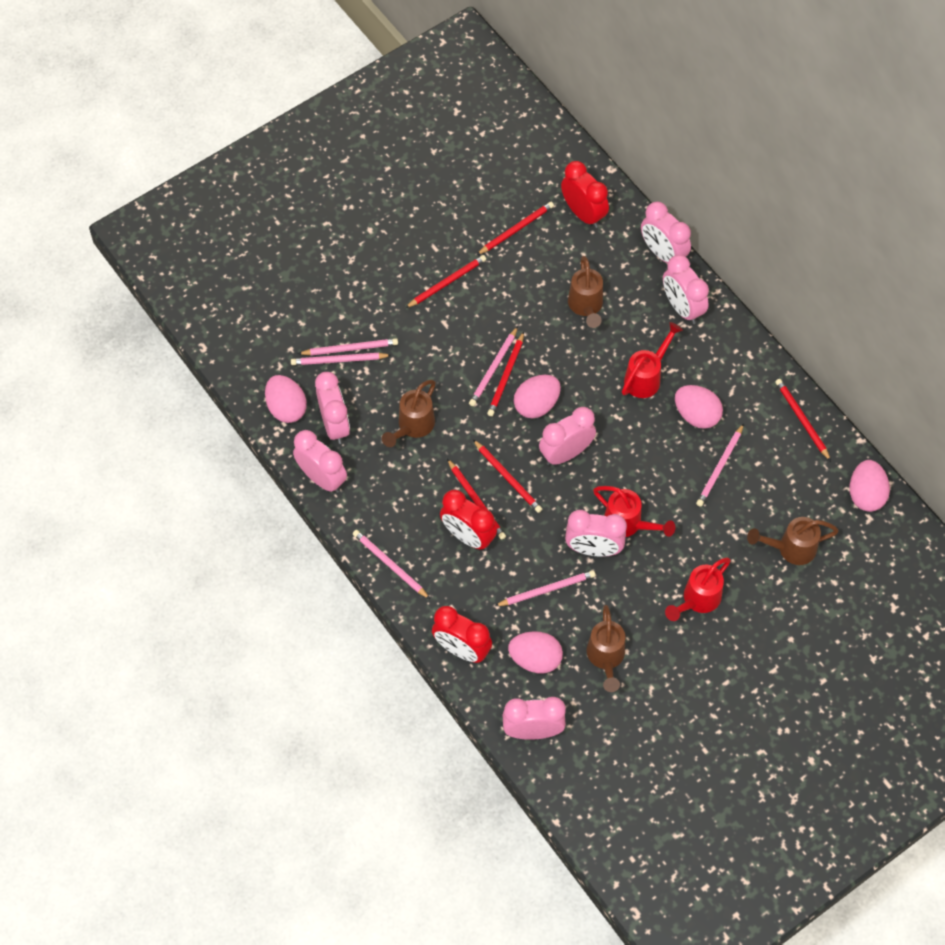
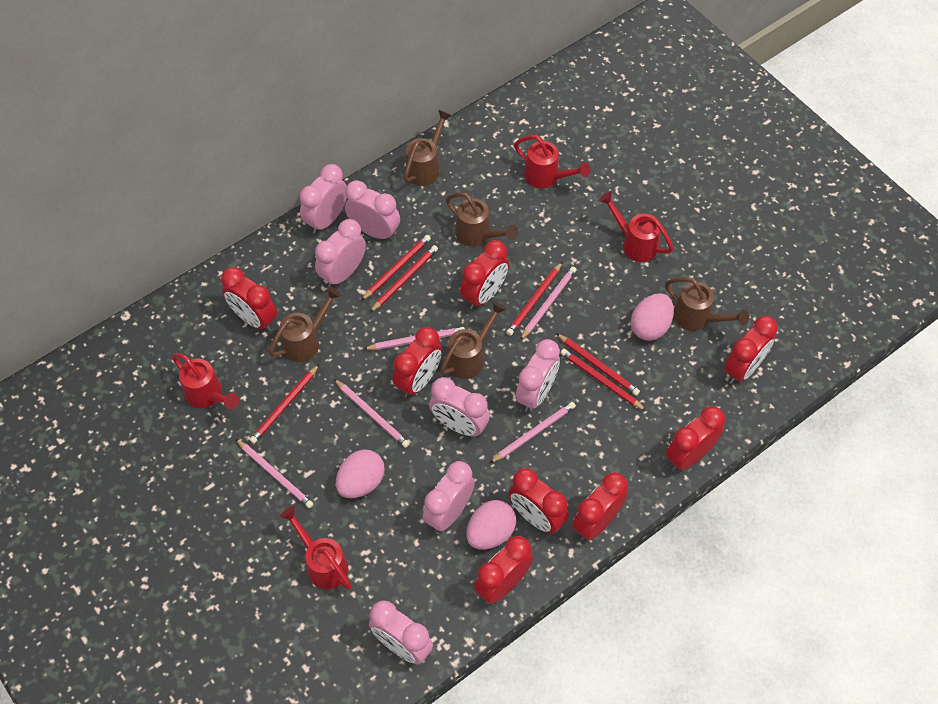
brown watering can: [382,380,436,447] [568,256,603,328] [587,605,625,692] [747,517,839,565] = 4 -> [269,287,341,362] [404,110,452,186] [440,301,507,379] [446,192,518,247] [665,277,749,331] = 5
pink egg: [265,375,307,423] [508,631,563,673] [514,375,561,418] [675,385,723,429] [849,460,890,512] = 5 -> [336,449,385,498] [466,500,516,550] [631,293,674,341] = 3
pink pencil: [291,353,391,365] [298,338,398,356] [353,530,430,599] [469,326,518,406] [495,570,596,606] [696,423,744,507] = 6 -> [236,439,314,508] [334,379,410,448] [364,327,465,350] [490,402,576,463] [520,267,576,341] = 5
red clock: [432,606,492,663] [440,490,497,550] [561,161,609,228] = 3 -> [221,267,277,331] [393,327,442,398] [460,240,509,309] [474,536,533,604] [509,468,569,534] [572,472,628,541] [666,406,725,471] [724,316,778,384] = 8
red watering can: [593,486,675,537] [622,322,683,398] [665,557,731,621] = 3 -> [172,353,239,409] [280,506,351,590] [514,135,590,189] [599,192,673,262] = 4

